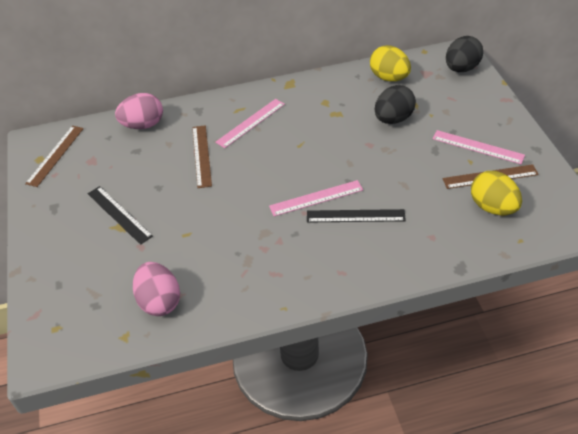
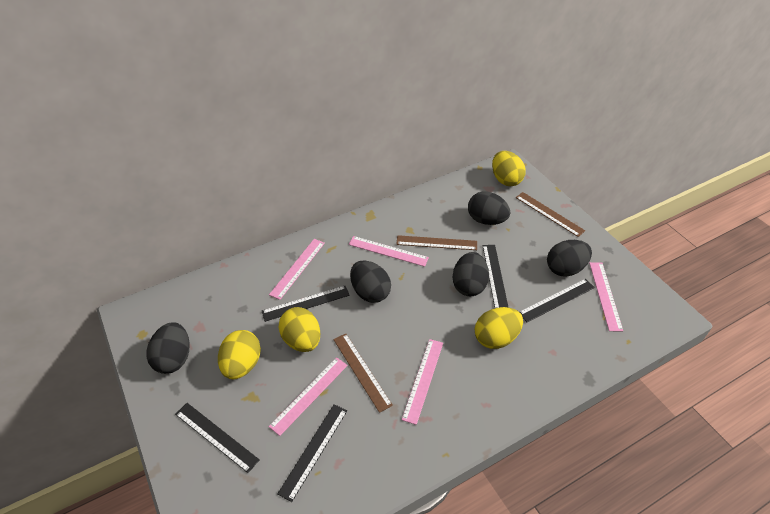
black egg: [374,85,416,124] [446,36,483,72] = 2 -> [146,322,190,374] [350,261,391,303] [453,252,489,296] [468,191,510,225] [547,240,592,277] = 5
black ruler: [88,186,153,245] [307,209,406,223] = 2 -> [175,403,260,473] [262,286,350,322] [277,404,347,502] [482,245,508,308] [520,279,595,322] = 5
pink egg: [115,93,163,129] [133,262,180,316] = 2 -> none = 0
pink ruler: [215,99,285,148] [269,180,363,216] [432,130,525,164] = 3 -> [268,357,348,436] [269,239,325,300] [349,236,429,267] [401,339,443,425] [589,262,623,331] = 5
yellow egg: [370,45,411,81] [471,171,522,215] = 2 -> [218,330,261,379] [279,307,321,352] [475,307,523,349] [492,151,525,186] = 4

